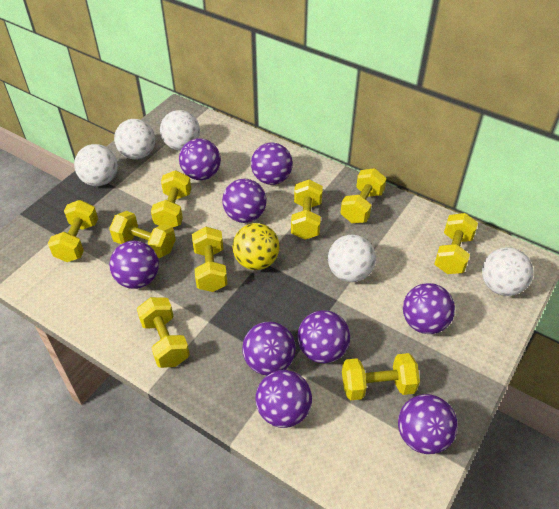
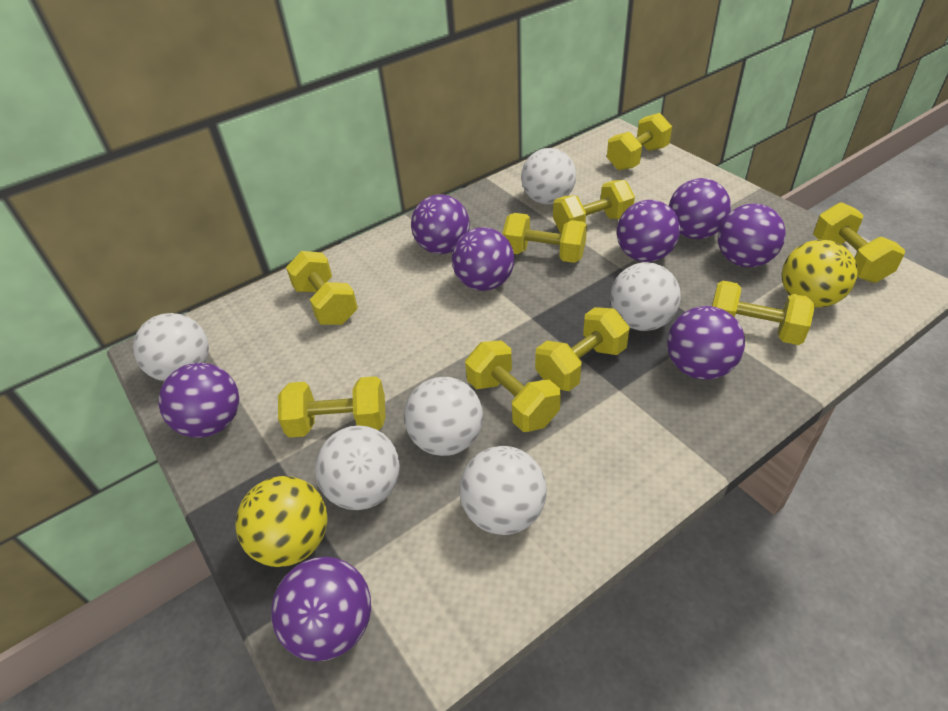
purple ball: [109,241,159,289] [179,138,221,180] [222,179,266,223] [242,322,296,375] [251,142,293,185] [255,370,312,428] [297,310,350,363] [398,394,458,454] [403,283,455,334] = 9 -> [158,363,239,438] [271,557,371,661] [411,194,470,254] [452,228,515,291] [617,200,680,262] [667,306,745,380] [669,178,731,239] [718,203,785,267] = 8
white ball: [74,144,118,186] [114,119,155,160] [160,110,200,150] [328,234,376,282] [482,247,534,296] = 5 -> [133,313,209,381] [315,425,400,510] [404,377,483,456] [459,446,547,535] [521,148,576,205] [610,262,681,331] = 6
yellow ball: [232,223,280,270] = 1 -> [235,476,327,567] [781,240,858,308] = 2

